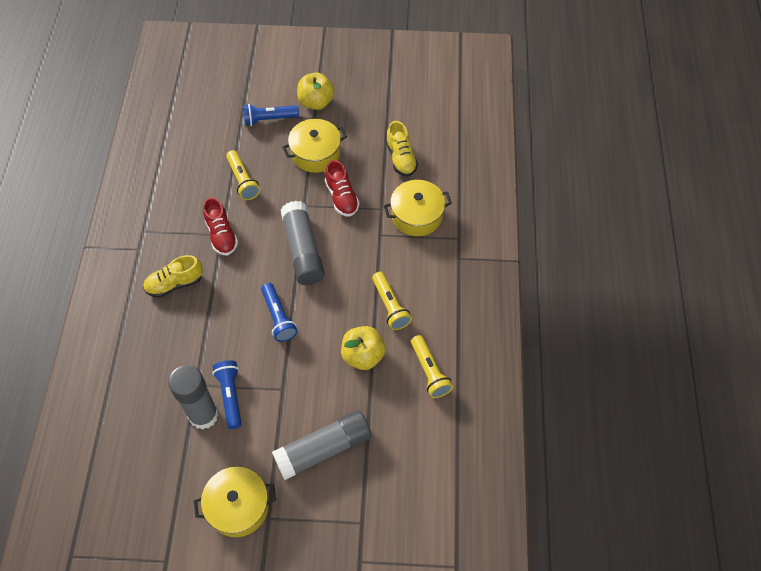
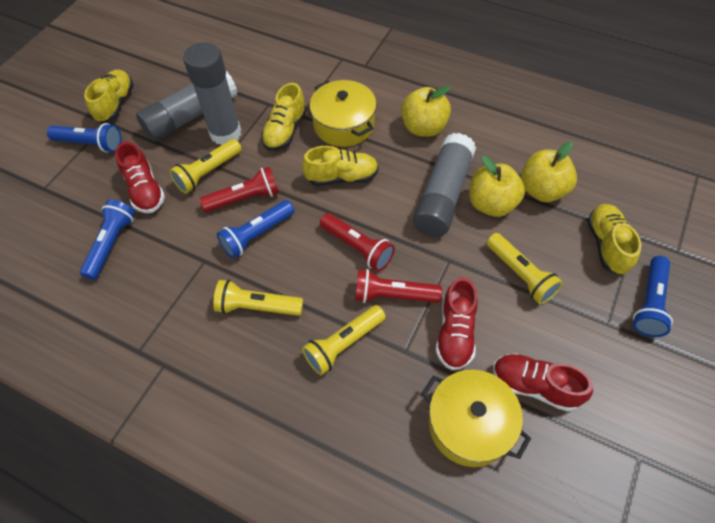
blue flashlight: [212,360,241,429] [243,104,299,126] [261,283,297,342] = 3 -> [47,123,122,153] [80,200,135,280] [217,200,294,259] [633,256,673,337] = 4
red flashlight: none = 0 -> [200,166,279,212] [320,213,395,271] [355,269,442,303] = 3
red shoe: [203,197,238,255] [325,160,360,217] = 2 -> [115,142,165,213] [436,277,478,370] [493,353,593,412] = 3
yellow apple: [297,72,335,110] [341,326,386,370] = 2 -> [401,86,451,137] [469,156,525,217] [521,142,577,202] = 3
yellow flashlight: [226,150,260,200] [372,272,412,330] [411,335,453,398] = 3 -> [169,139,242,194] [213,280,303,316] [302,305,386,375] [487,233,563,305] = 4
yellow pot: [194,467,276,537] [282,119,347,173] [384,180,452,236] = 3 -> [309,80,377,147] [421,370,531,467] = 2
yellow shoe: [143,255,203,298] [386,121,418,176] = 2 -> [84,69,134,123] [261,83,306,151] [302,146,379,186] [587,204,641,275] = 4

